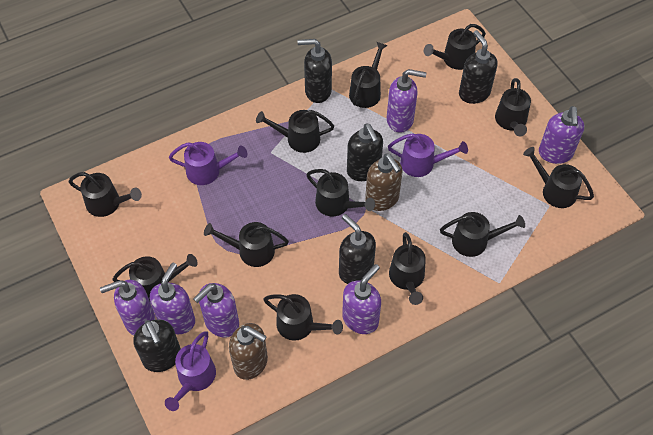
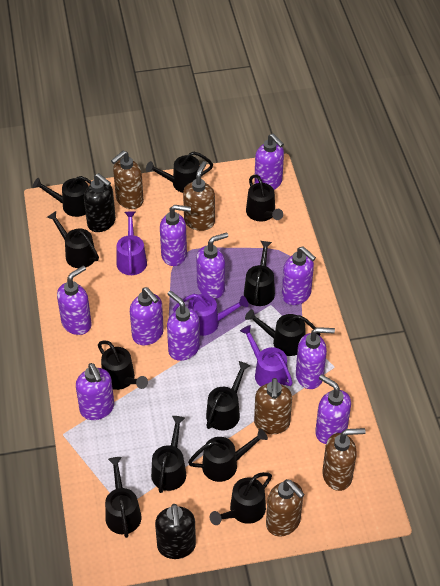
black soap dispenser: [133,319,181,372] [297,39,332,103] [339,214,376,284] [347,124,383,181] [459,30,498,104] = 5 -> [84,173,116,232] [155,504,196,559] = 2
brown soap dispenser: [229,323,268,380] [365,154,403,211] = 2 -> [111,151,144,209] [183,161,215,231] [254,378,292,434] [266,479,305,537] [322,428,366,491] = 5
purple soap dispenser: [100,280,155,335] [150,262,195,334] [193,283,239,338] [342,264,381,334] [387,69,426,133] [539,106,584,164] = 6 -> [57,266,92,335] [76,363,114,420] [130,287,164,345] [160,205,191,266] [167,291,200,361] [196,232,228,299] [254,134,284,190] [282,246,316,305] [296,327,335,389] [315,374,351,444] = 10

